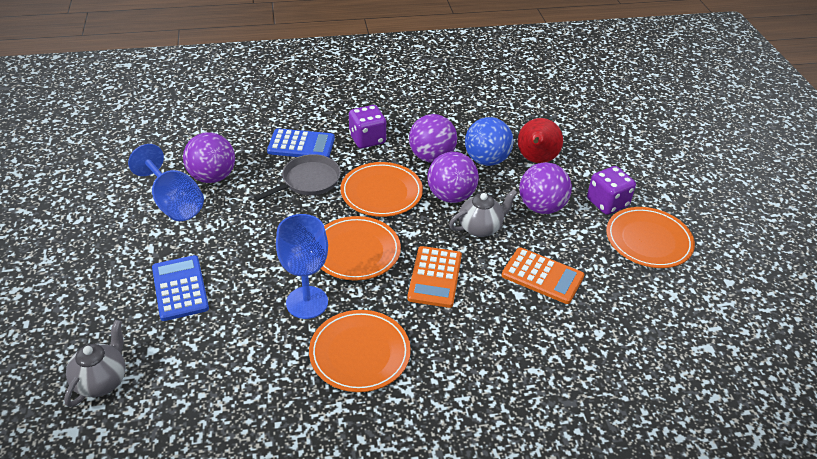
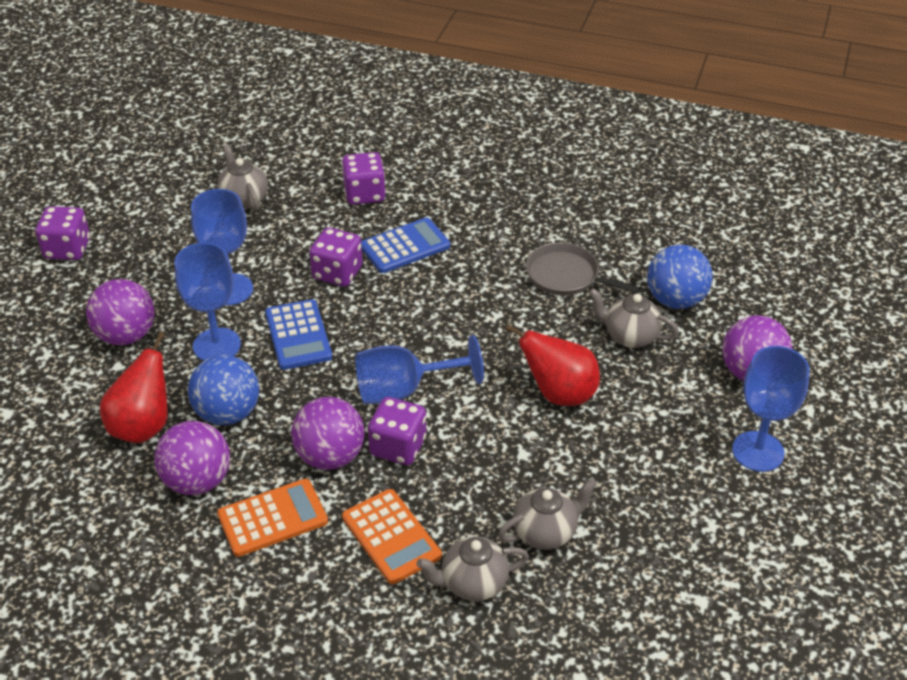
blue ball: [465,117,514,166] = 1 -> [188,355,259,425] [647,244,713,309] = 2
blue goblet: [128,144,204,221] [276,214,328,319] = 2 -> [175,243,241,361] [191,189,253,305] [355,335,484,404] [732,346,810,472] = 4
grey teapot: [64,320,126,407] [449,189,518,237] = 2 -> [218,144,268,211] [417,536,529,601] [498,479,597,550] [589,288,679,348] = 4
orange plate: [309,310,411,392] [321,216,401,281] [341,162,423,217] [606,207,695,268] = 4 -> none = 0
purple dice: [349,105,386,148] [587,166,636,215] = 2 -> [36,206,90,260] [309,228,363,287] [342,152,386,205] [368,397,426,465] = 4
red pear: [518,118,563,163] = 1 -> [100,332,168,443] [506,325,600,406] = 2

